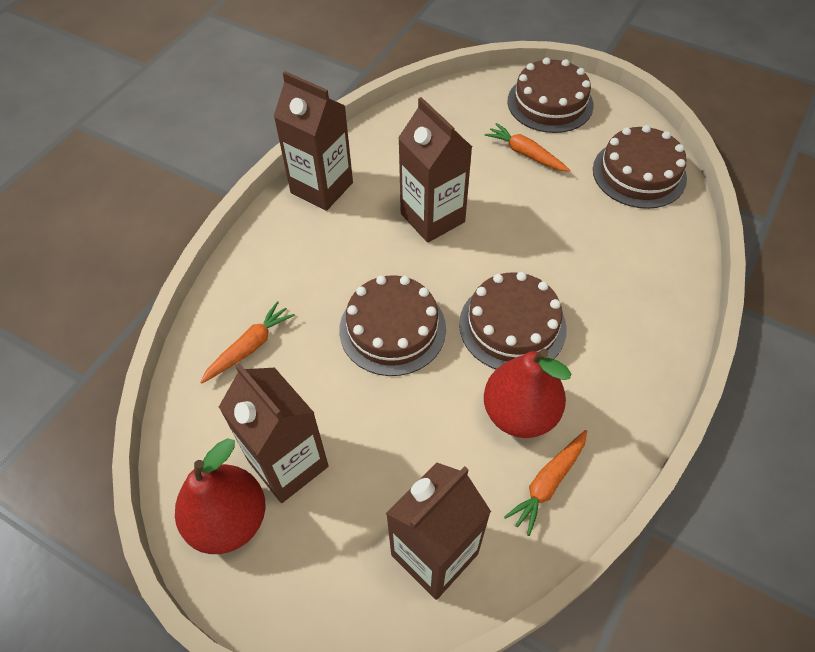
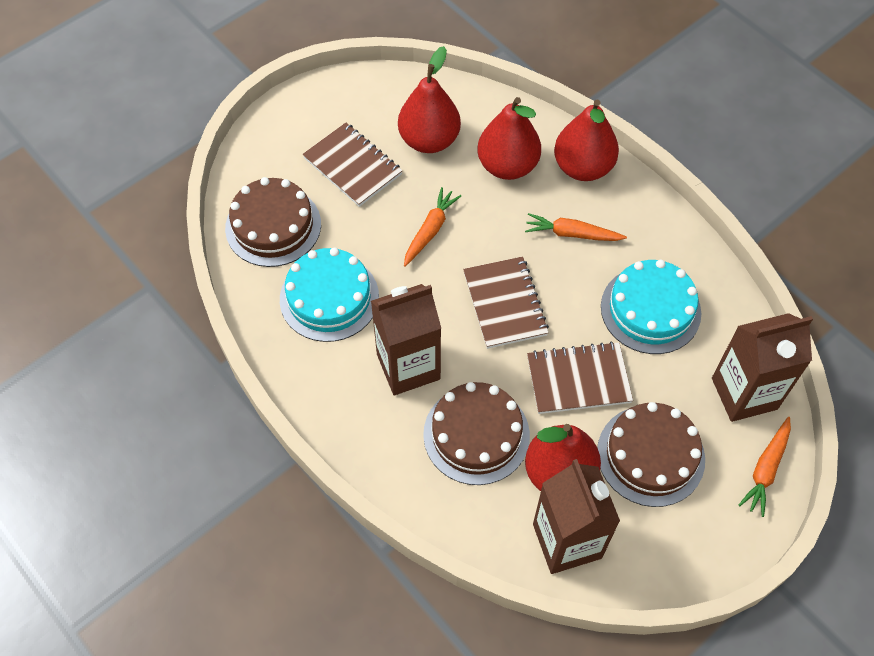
brown cake: [339,275,446,376] [459,272,567,369] [507,58,594,133] [593,125,687,209] = 4 -> [225,177,321,267] [423,382,530,485] [598,402,705,507] = 3
brown carton: [219,363,329,503] [273,71,353,211] [386,462,491,600] [398,97,472,243] = 4 -> [371,284,441,395] [533,459,620,574] [712,313,813,422] = 3
brown notebook: none = 0 -> [302,122,403,207] [463,256,549,349] [527,341,633,414] = 3
red pear: [175,438,265,554] [484,349,571,438] = 2 -> [398,46,461,153] [477,97,541,180] [525,424,601,491] [554,99,619,181] = 4
turquoise cake: none = 0 -> [280,248,379,342] [601,260,701,354] = 2

